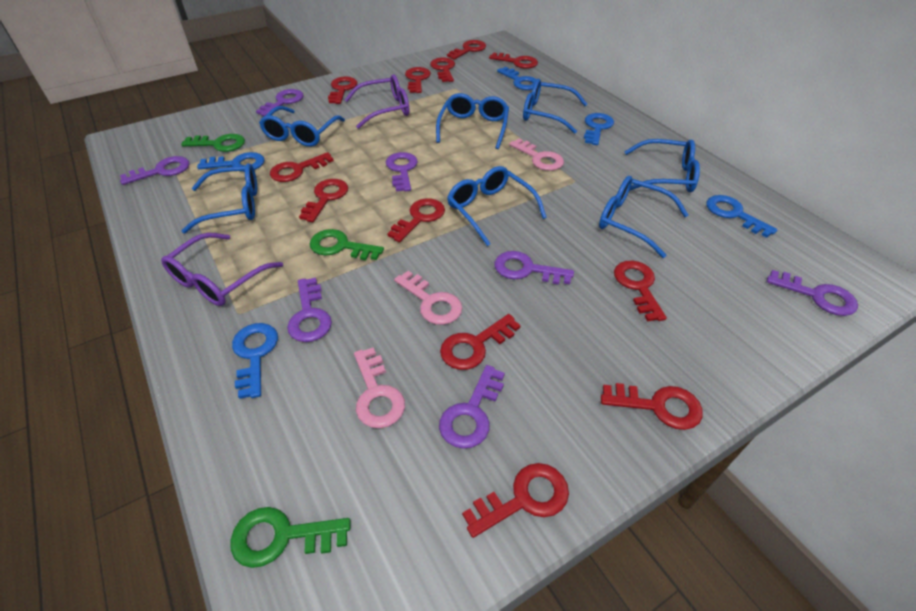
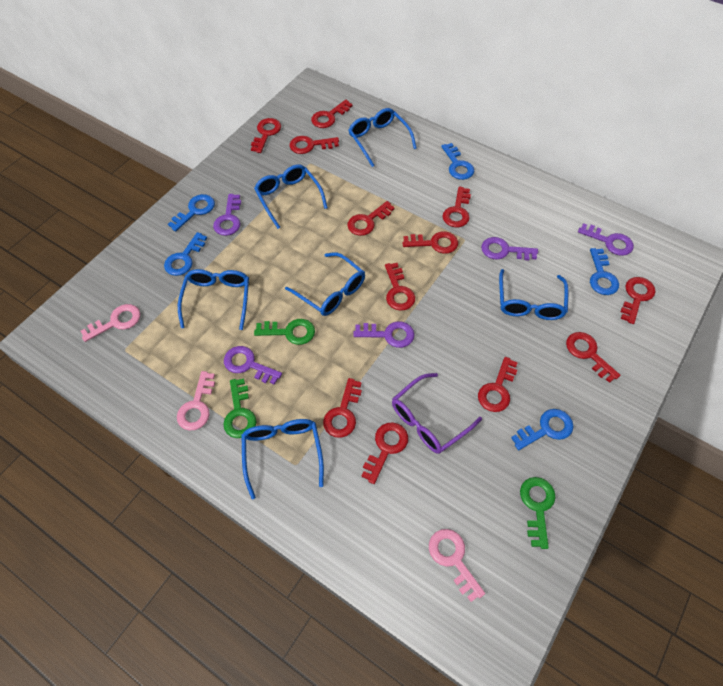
blue glasses: [182,163,257,233] [259,106,345,147] [436,93,509,149] [447,166,547,246] [523,79,587,134] [599,176,689,258] [625,139,700,192] = 7 -> [178,269,249,330] [241,419,324,499] [254,165,328,229] [285,252,365,316] [348,108,417,167] [499,269,568,320] = 6
purple glasses: [161,233,283,306] [345,74,410,129] = 2 -> [392,373,482,454] = 1
purple key: [120,156,190,185] [256,89,303,116] [287,278,332,342] [386,152,418,192] [439,365,505,449] [494,251,574,285] [767,270,858,316] = 7 -> [213,194,241,236] [224,346,282,385] [353,322,415,348] [481,237,538,260] [578,223,634,256] = 5

